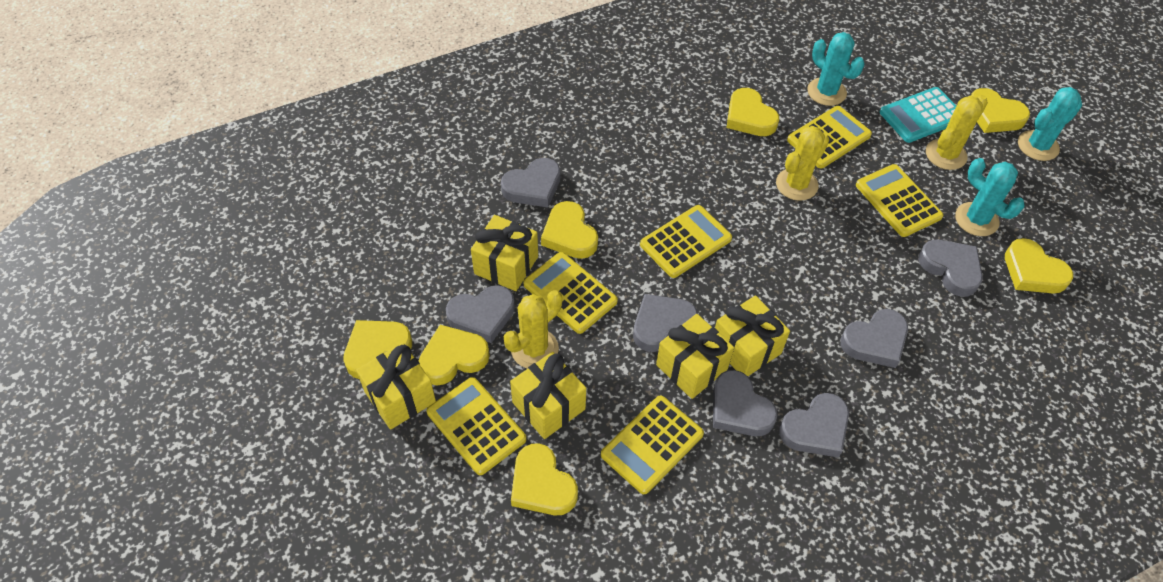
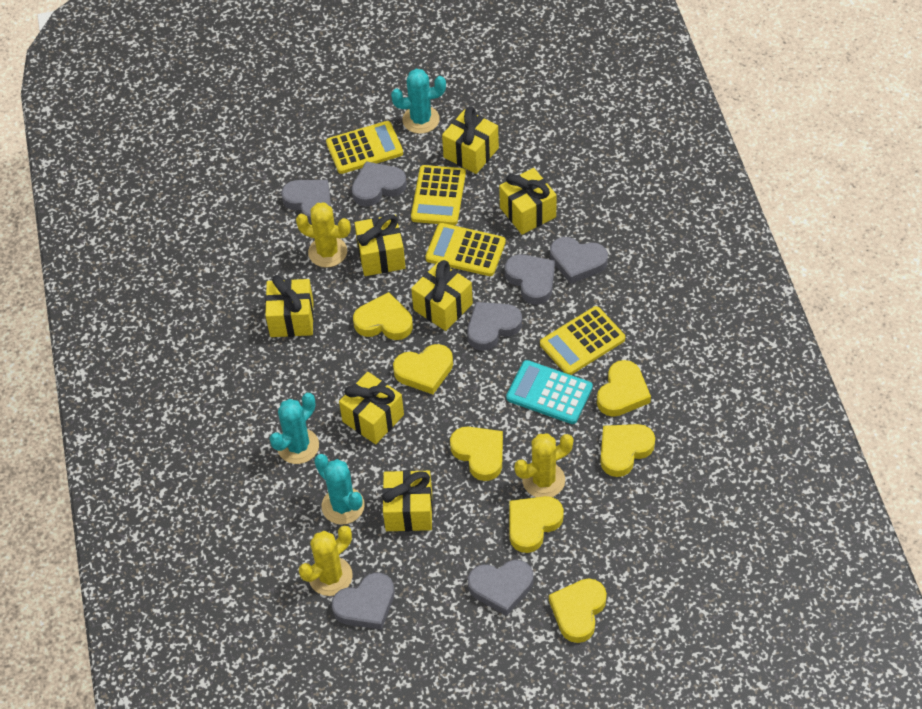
yellow calculator: [427,377,526,475] [523,252,618,334] [601,395,704,494] [640,205,732,278] [787,106,872,169] [856,164,943,237] = 6 -> [326,121,403,174] [411,165,466,225] [425,223,506,276] [540,306,625,375] = 4
yellow gift: [356,343,436,430] [471,215,538,291] [510,352,586,439] [656,314,734,399] [715,295,790,376] = 5 -> [265,275,314,337] [339,372,404,444] [354,214,406,276] [382,470,433,532] [411,260,473,331] [442,107,499,174] [499,168,557,235] = 7

